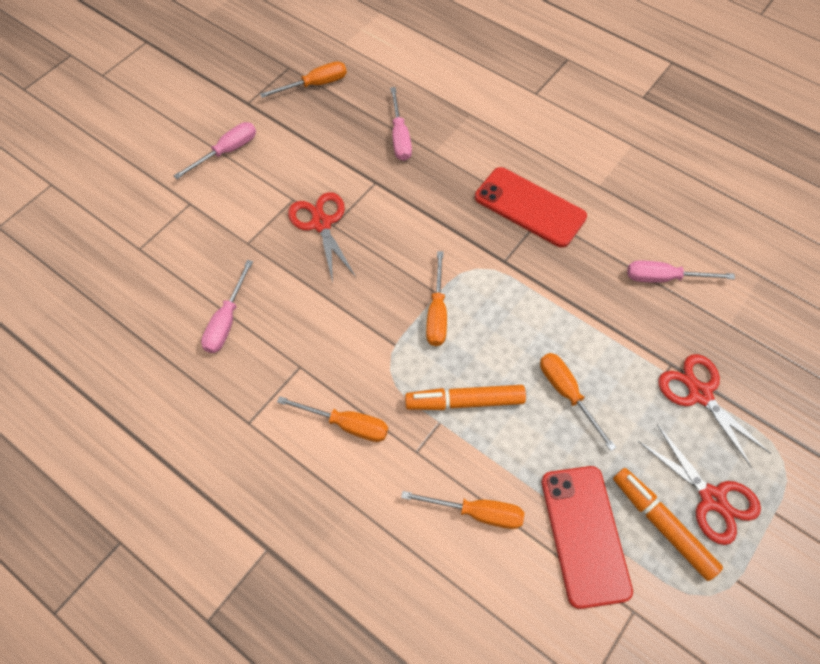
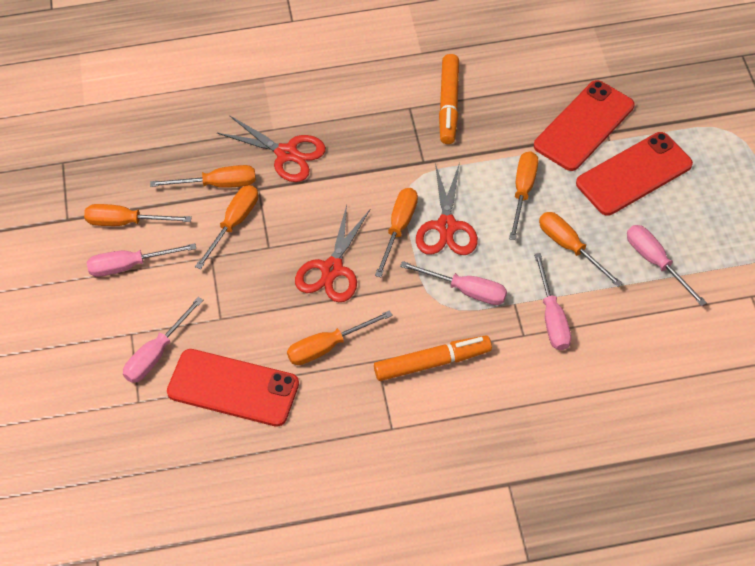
orange screwdriver: [260,61,347,98] [277,396,388,442] [401,491,524,529] [426,251,447,346] [540,353,617,451] = 5 -> [84,204,192,226] [150,165,256,188] [195,185,258,269] [287,310,393,365] [375,188,418,277] [509,151,538,240] [539,212,623,287] = 7
pink screwdriver: [174,122,256,179] [201,260,253,353] [390,87,412,161] [627,260,735,283] = 4 -> [87,243,196,277] [123,297,203,383] [400,261,507,305] [534,253,571,350] [627,225,707,306] = 5
red phone: [475,167,587,247] [542,466,633,609] = 2 -> [167,349,299,427] [534,80,635,171] [576,132,693,216] = 3

